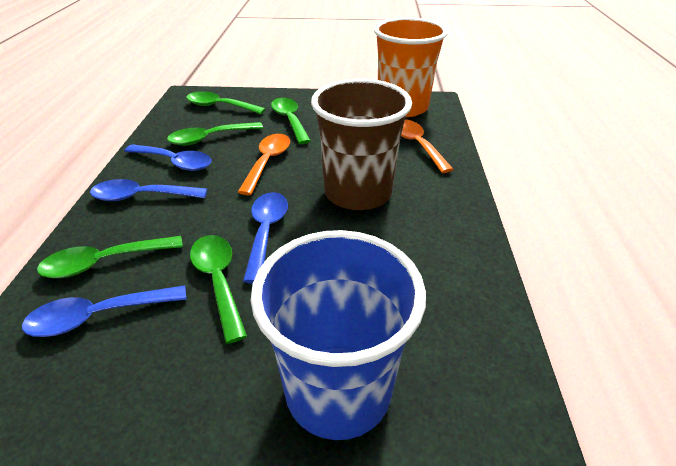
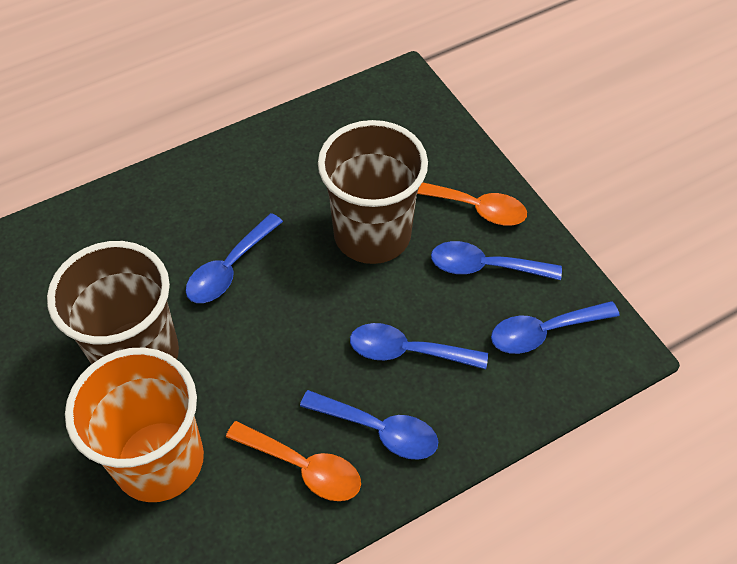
blue cup: [251,230,426,440] = 1 -> none = 0
blue spoon: [22,286,187,337] [90,179,207,201] [124,144,211,171] [243,192,288,284] = 4 -> [186,213,283,303] [300,390,438,460] [350,323,488,369] [431,241,562,280] [491,301,620,354] = 5
brown cup: [311,79,412,210] = 1 -> [47,241,179,364] [318,120,428,264] = 2
green spoon: [37,236,183,278] [167,122,263,146] [186,91,266,114] [190,235,247,344] [271,98,311,144] = 5 -> none = 0

